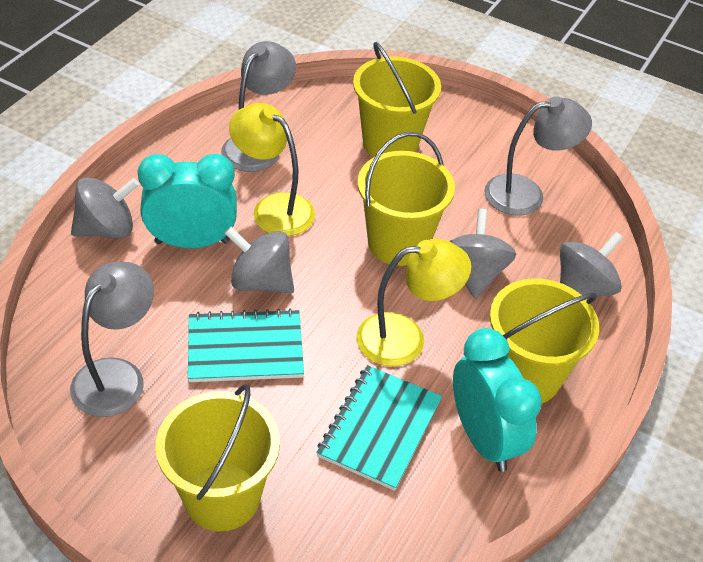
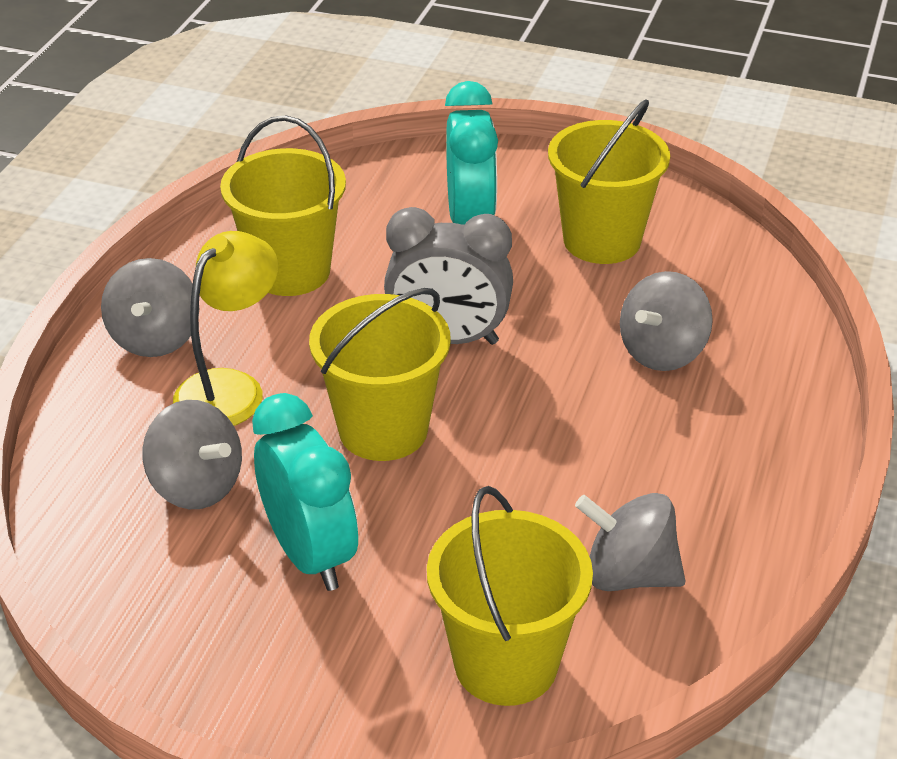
grey clock: none = 0 -> [384,207,513,345] = 1
grey lamp: [70,262,154,417] [221,41,296,172] [484,96,592,215] = 3 -> none = 0
turquoise notebook: [188,309,304,382] [316,365,442,491] = 2 -> none = 0
yellow lamp: [229,103,315,236] [356,239,471,366] = 2 -> [173,231,278,426] = 1

